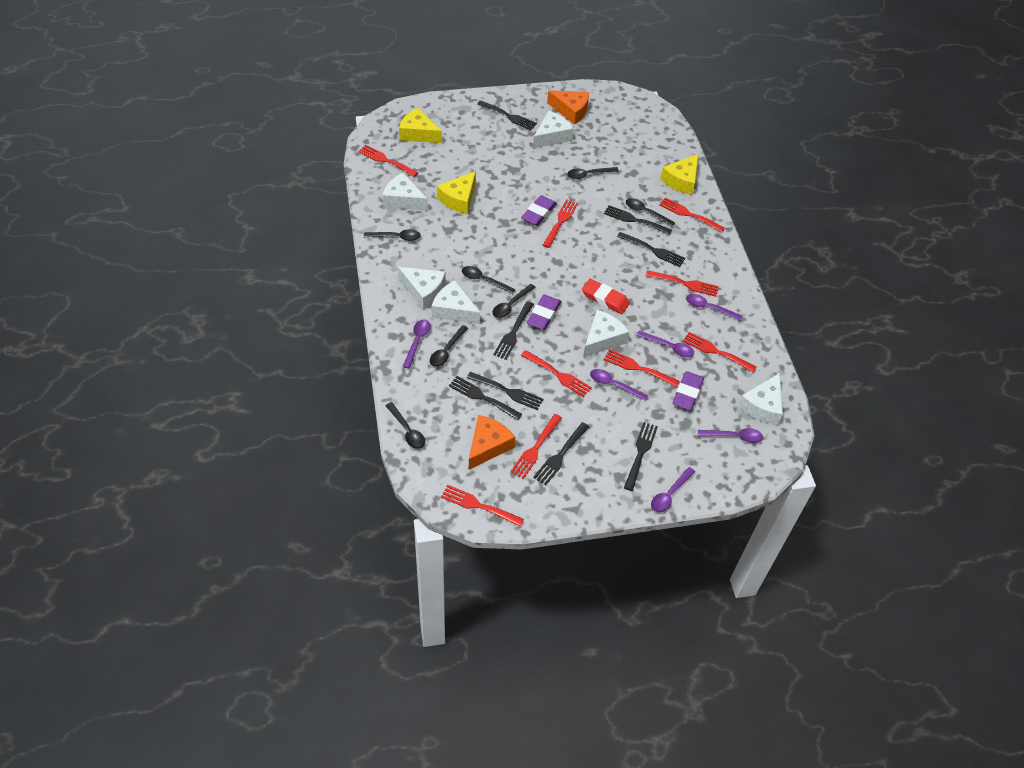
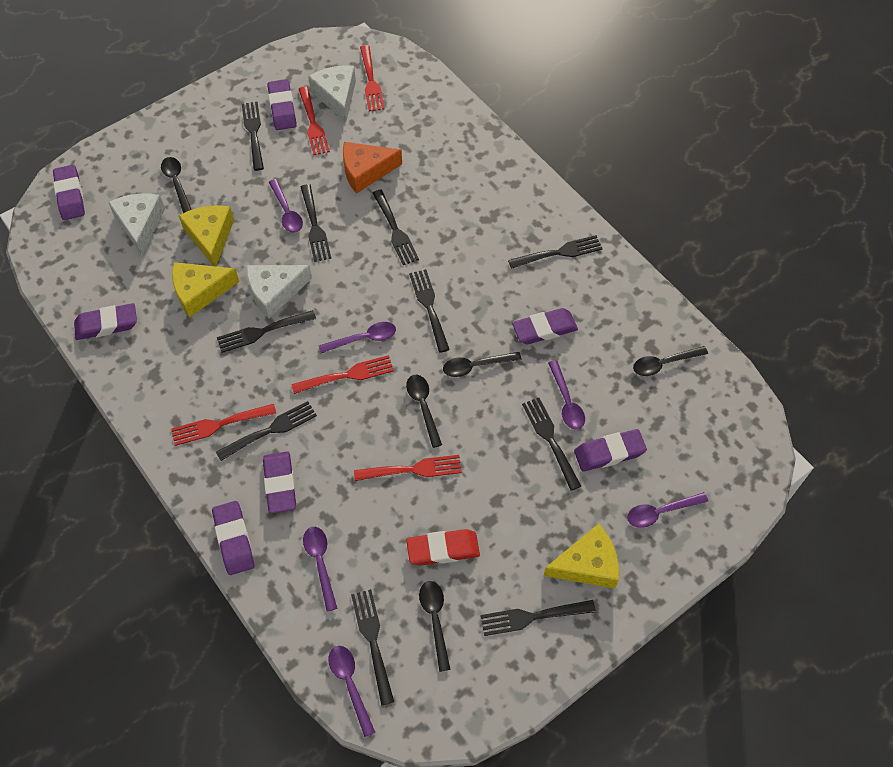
black fork: [449,376,522,420] [467,372,543,410] [477,100,537,130] [493,301,534,360] [533,422,589,485] [604,205,672,235] [617,232,685,267] [624,422,658,491] = 8 -> [216,401,317,461] [217,310,316,353] [242,102,264,171] [301,184,331,262] [351,589,394,706] [372,190,419,265] [409,269,450,353] [480,600,596,636] [508,235,603,269] [522,398,581,491] = 10
black spoon: [364,229,421,241] [385,402,425,449] [430,325,468,367] [462,266,516,294] [492,284,536,318] [567,167,619,179] [626,198,675,227] = 7 -> [161,157,192,213] [406,375,442,448] [419,581,451,672] [443,352,522,377] [633,346,708,376] = 5
orange cheese: [469,415,515,469] [547,90,589,124] = 2 -> [343,142,402,194] = 1
purple eraser: [521,195,557,226] [527,295,561,330] [673,371,704,410] = 3 -> [53,165,85,220] [74,303,137,340] [212,501,254,575] [263,451,296,513] [267,79,297,130] [512,308,578,344] [574,429,647,472] = 7
red fork: [358,145,418,177] [441,485,524,527] [510,414,562,479] [521,350,592,397] [543,199,578,248] [604,349,680,387] [646,270,719,297] [659,197,725,232] [683,332,757,373] = 9 -> [171,404,276,446] [291,355,394,394] [299,86,330,155] [354,455,462,481] [360,45,385,112] = 5
white cheese: [382,172,428,211] [398,267,446,309] [432,281,480,324] [533,111,574,148] [583,310,629,357] [738,373,783,425] = 6 -> [108,194,165,255] [247,265,312,318] [308,65,356,122] = 3

